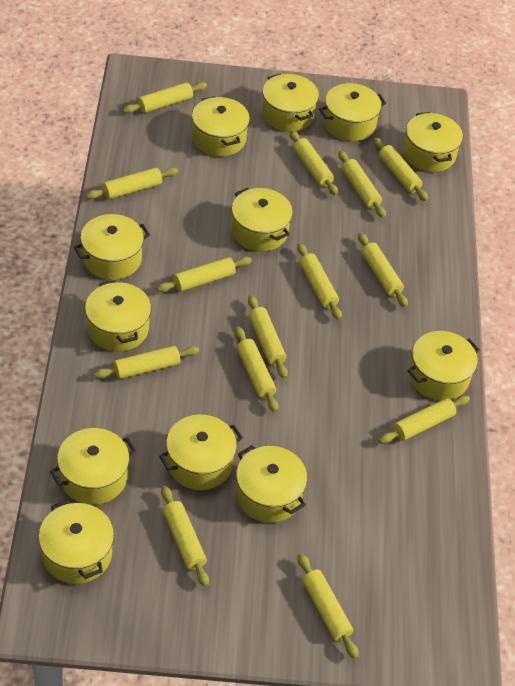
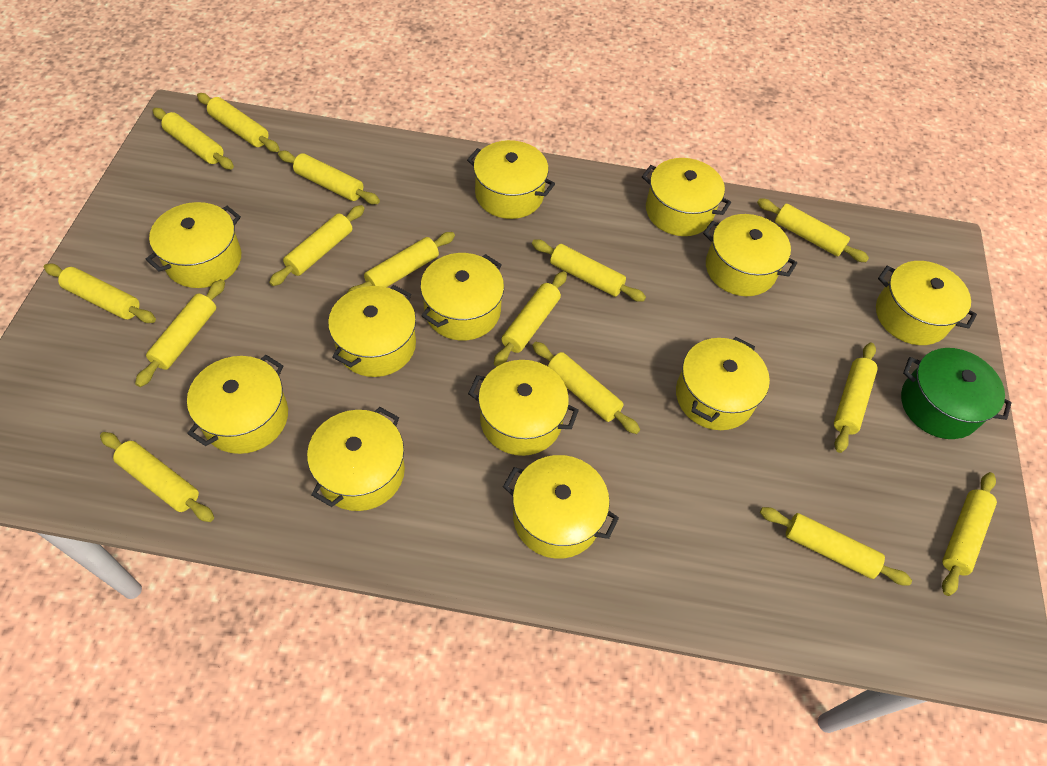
green pot: none = 0 -> [901,348,1012,439] = 1
yellow rolling pin: [86,168,178,199] [94,346,200,379] [123,82,207,113] [157,257,252,292] [161,486,209,587] [235,326,278,412] [248,295,288,379] [290,130,338,196] [297,243,342,320] [298,553,359,659] [338,150,386,218] [358,233,408,308] [373,137,428,201] [379,395,470,444] = 14 -> [44,264,156,323] [100,432,214,522] [135,279,225,387] [152,108,234,169] [197,93,280,152] [269,205,364,286] [278,151,380,204] [346,232,455,294] [494,271,567,367] [532,239,646,302] [532,342,640,434] [757,198,869,262] [760,507,912,586] [834,343,878,453] [942,472,997,596] = 15

